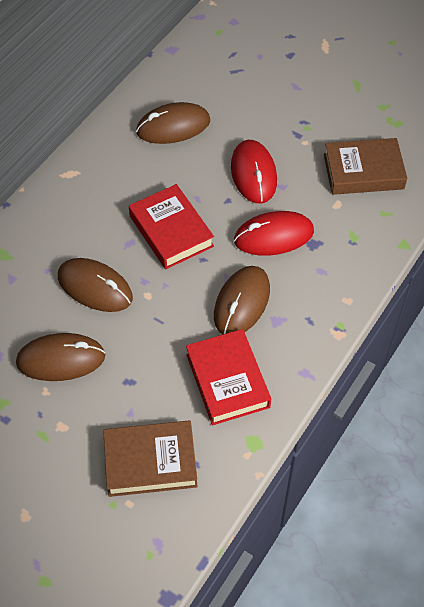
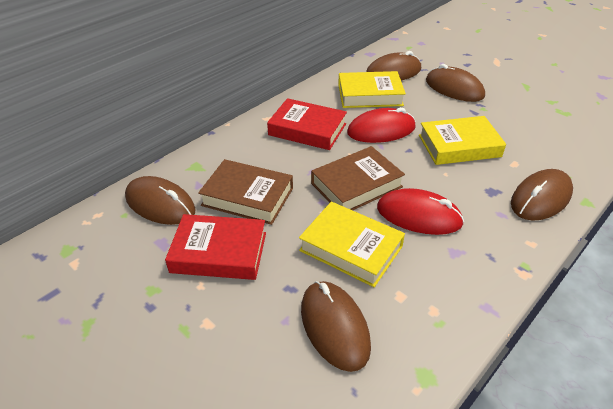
brown mouse: [16,333,105,381] [58,258,133,312] [136,102,210,144] [214,266,270,334] = 4 -> [125,176,196,225] [301,281,371,372] [366,51,421,81] [426,64,485,102] [511,169,573,221] = 5
yellow book: none = 0 -> [299,202,405,287] [338,71,406,108] [419,116,506,165] = 3

